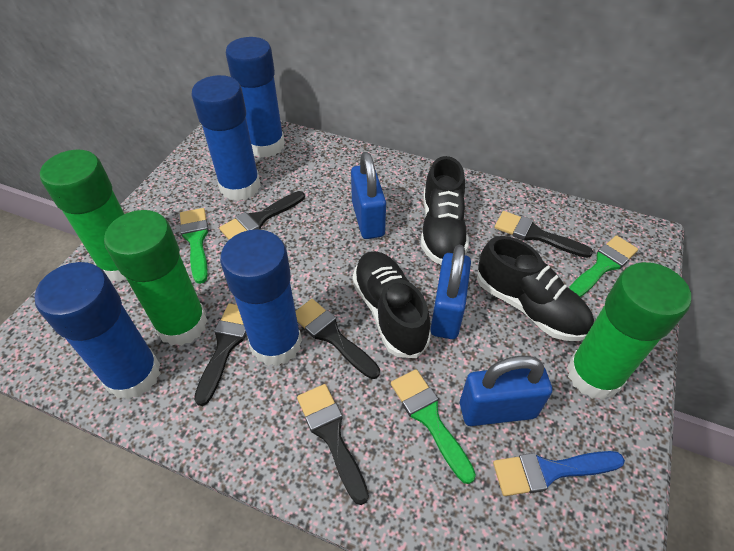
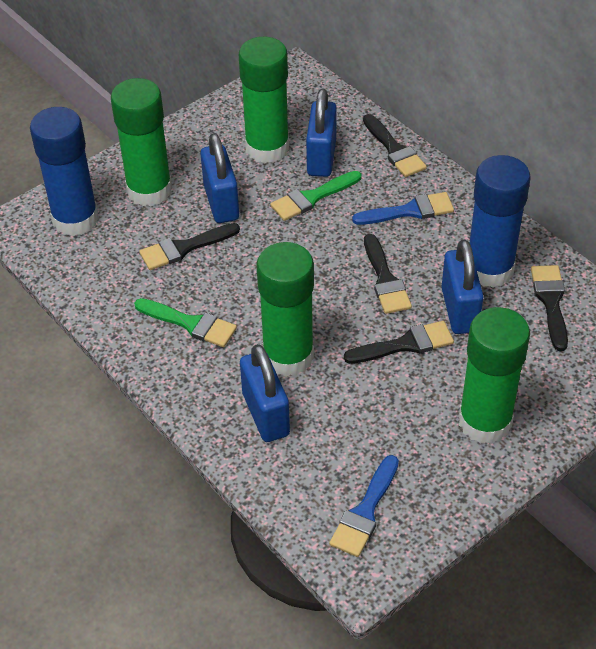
black shoe: [352,251,431,358] [421,156,469,265] [477,236,594,341] = 3 -> none = 0
blue brush: [493,451,625,496] = 1 -> [329,455,399,557] [352,192,454,225] = 2
blue glue stick: [34,262,161,400] [191,75,261,201] [220,229,302,366] [226,37,285,158] = 4 -> [30,107,99,236] [470,155,531,287] = 2
blue padlock: [351,152,386,239] [430,245,471,339] [460,356,552,426] = 3 -> [200,133,239,223] [240,344,290,442] [306,89,337,177] [441,239,484,334] = 4
green brush: [180,208,209,284] [391,369,476,484] [569,235,638,297] = 3 -> [134,298,237,347] [270,171,361,221] = 2
green glue stick: [40,150,127,282] [104,210,207,346] [567,262,691,400] = 3 -> [111,78,172,206] [239,37,289,164] [256,242,314,377] [459,307,530,444] = 4

